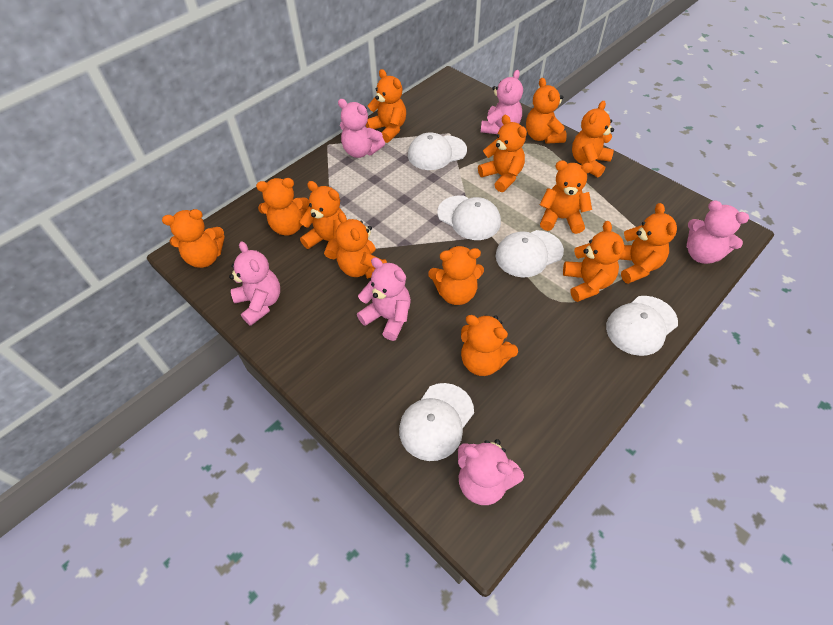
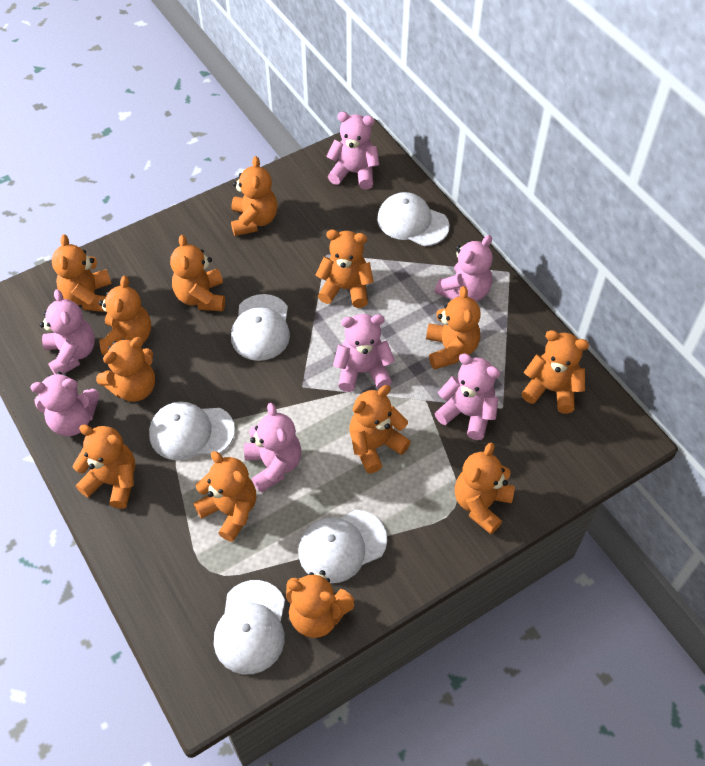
pink teddy bear: [229,241,280,326] [338,99,385,158] [357,257,411,341] [458,439,524,505] [481,70,523,134] [687,200,749,264] = 6 -> [31,372,99,436] [39,290,95,375] [244,403,301,493] [326,112,379,189] [333,314,395,392] [435,235,493,302] [435,353,500,440] = 7

